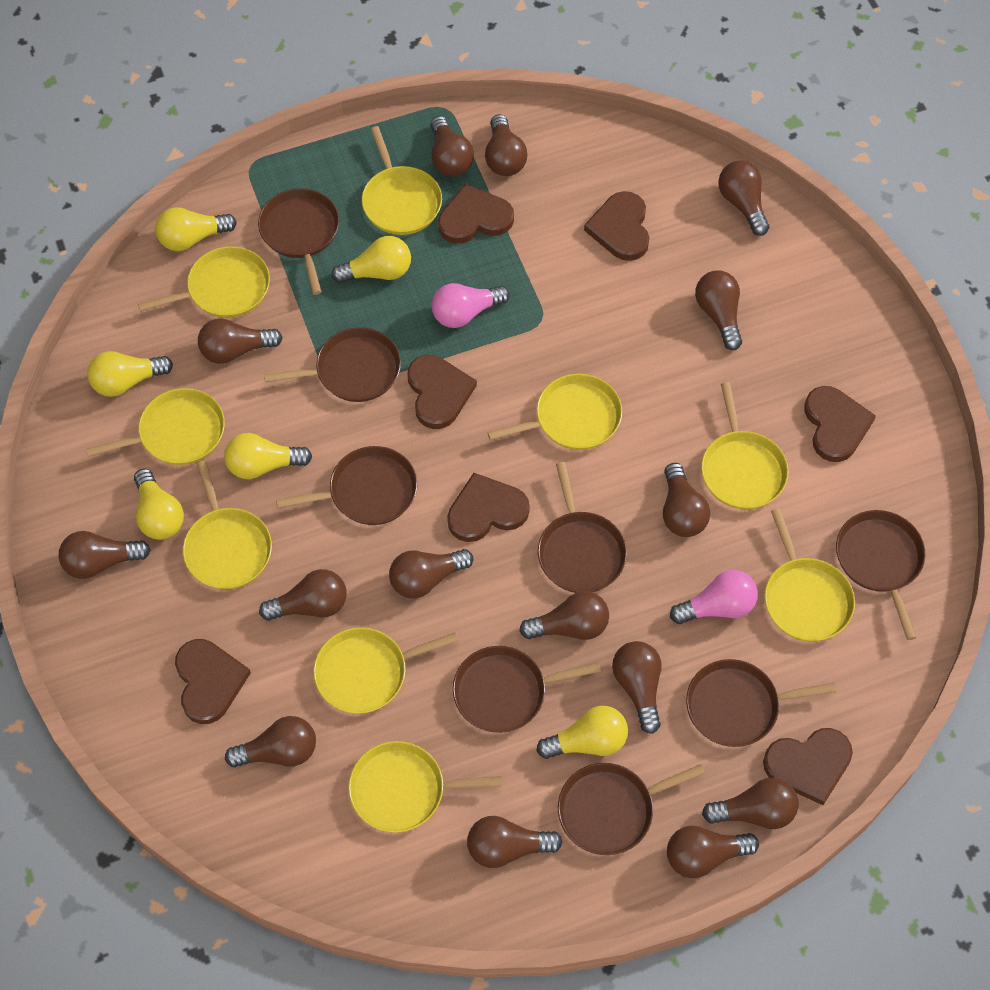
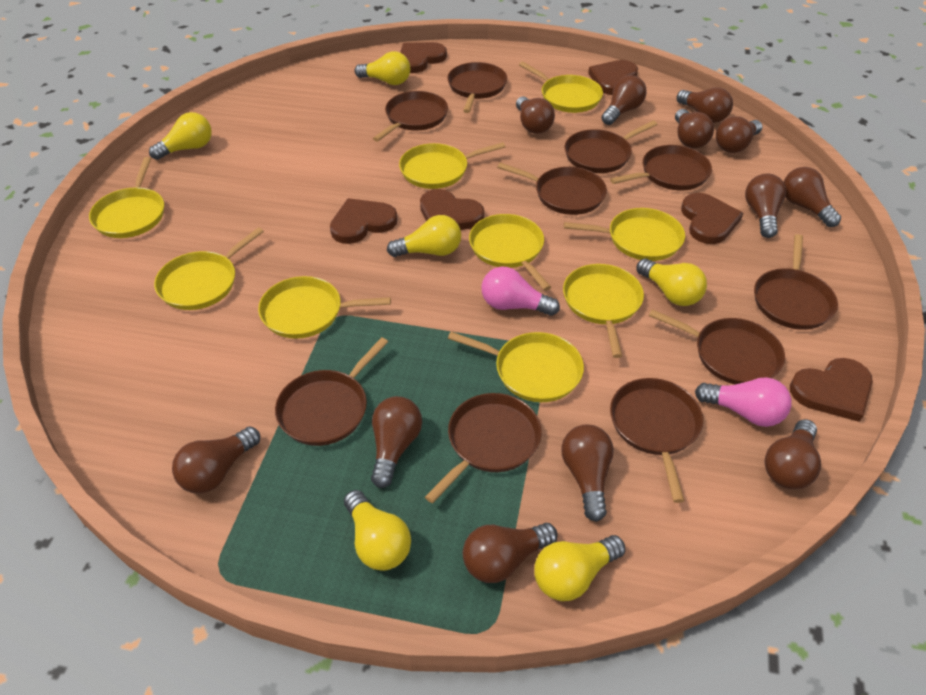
brown heart: [175,639,251,724] [408,355,477,429] [438,184,514,244] [447,473,530,542] [584,191,649,261] [763,728,853,805] [804,386,876,462] = 7 -> [330,198,398,244] [400,42,447,73] [420,189,484,230] [588,60,638,95] [681,193,743,244] [790,358,873,422] = 6
brown light bulb: [59,531,151,579] [198,319,283,364] [225,716,316,768] [259,569,347,621] [389,549,473,598] [431,116,474,177] [467,816,562,868] [485,114,528,176] [519,591,609,640] [612,641,662,734] [663,463,710,537] [667,826,759,878] [695,271,742,350] [702,777,799,829] [718,160,769,236] = 15 -> [172,427,260,494] [371,396,422,488] [463,523,558,583] [516,96,555,134] [561,425,614,522] [601,75,647,125] [675,109,714,148] [677,87,733,123] [716,116,762,153] [745,174,786,238] [765,419,821,489] [784,167,841,227] = 12
brown pan: [258,189,339,295] [264,327,401,402] [276,446,417,525] [453,646,601,733] [538,462,627,593] [558,763,705,855] [686,659,836,747] [836,510,925,640] = 8 -> [275,337,388,446] [373,91,448,142] [425,393,542,503] [447,62,507,113] [497,163,607,215] [565,120,658,173] [610,145,712,190] [610,378,703,503] [649,309,785,385] [754,234,838,330] = 10

